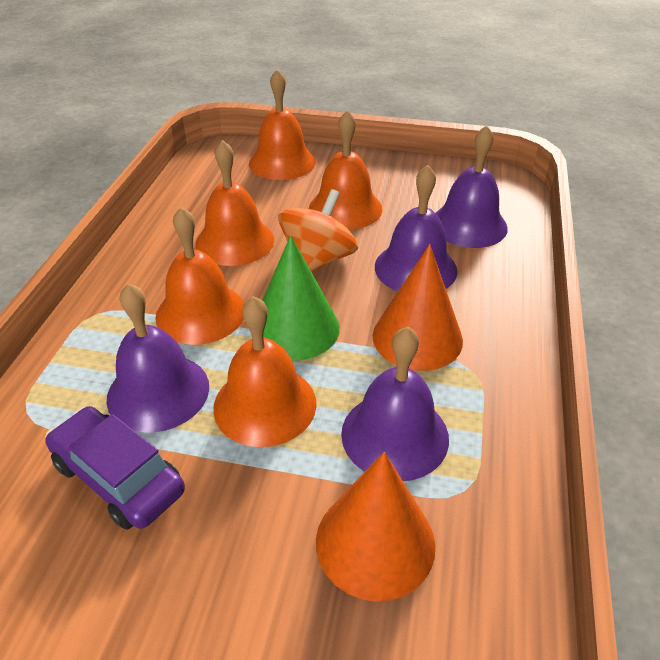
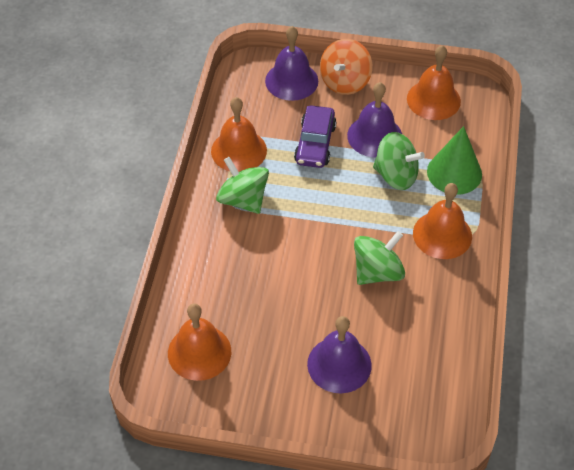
green spinning top: none = 0 -> [216,157,269,214] [354,231,405,285] [373,132,425,190] = 3
orange bell: [155,207,244,345] [195,140,274,266] [213,296,317,447] [249,69,316,180] [309,110,382,230] = 5 -> [168,303,231,381] [211,97,267,172] [407,45,461,120] [413,183,472,259] = 4
orange cone: [316,452,435,602] [373,244,463,371] = 2 -> none = 0
purple bell: [107,283,209,433] [341,326,449,481] [375,165,458,291] [436,125,508,248] = 4 -> [265,26,318,101] [307,316,372,393] [347,82,402,157] = 3

